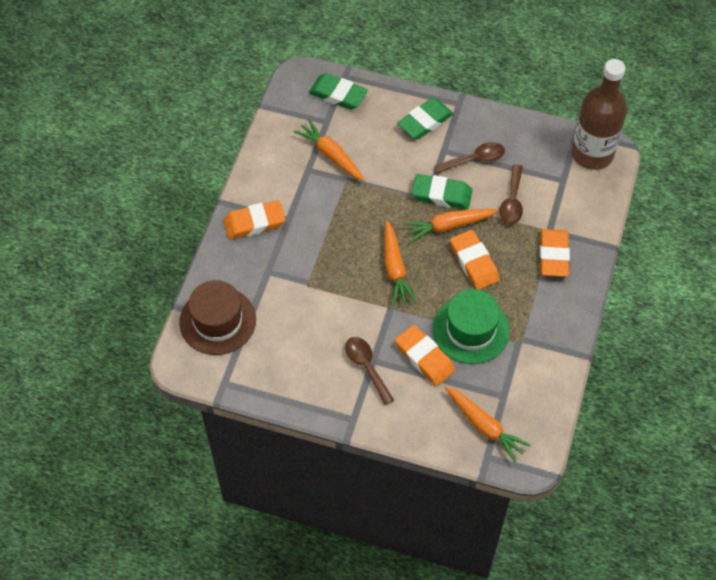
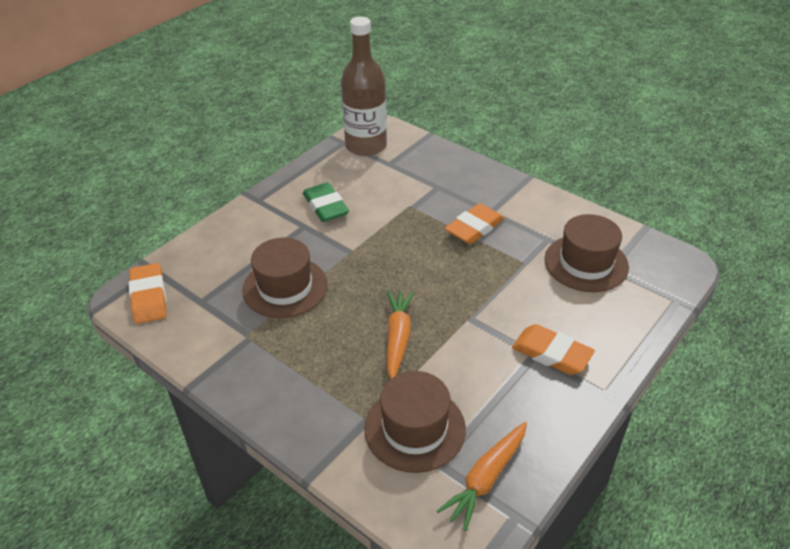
brown hat: [179,280,256,355] = 1 -> [242,237,328,318] [364,371,466,473] [545,214,629,292] = 3
brown spoon: [345,337,394,405] [434,142,505,174] [499,164,523,224] = 3 -> none = 0
green eraser: [309,73,368,110] [397,98,454,139] [412,174,472,209] = 3 -> [303,182,349,222] = 1
green hat: [433,289,510,364] = 1 -> none = 0
orange carrot: [294,119,365,181] [384,221,416,305] [404,209,498,242] [445,387,531,462] = 4 -> [387,290,414,379] [437,422,527,531] = 2
orange eraser: [223,200,285,239] [395,325,455,386] [450,230,500,290] [540,229,570,277] = 4 -> [129,263,167,324] [445,203,504,244] [512,324,595,375] = 3

